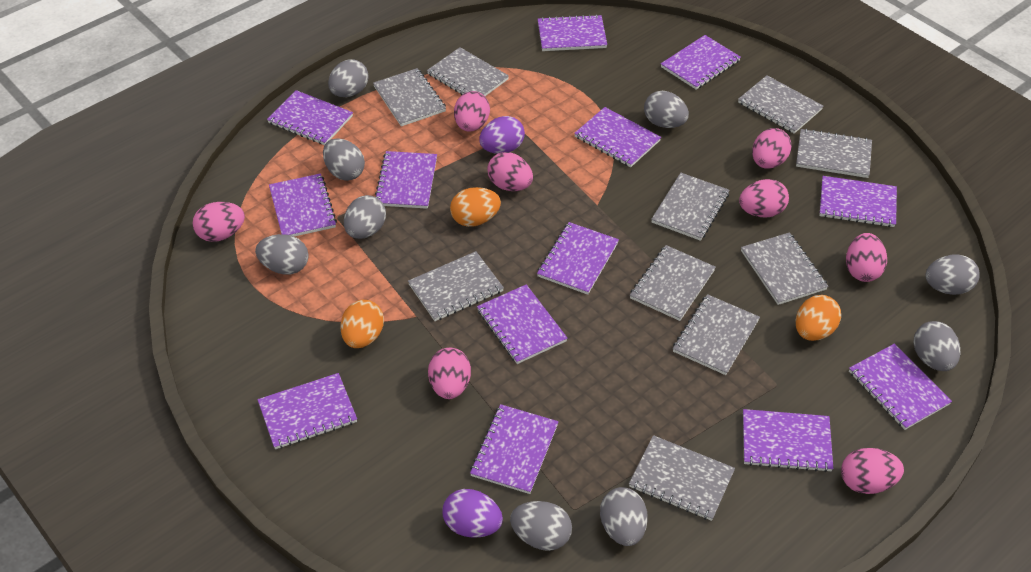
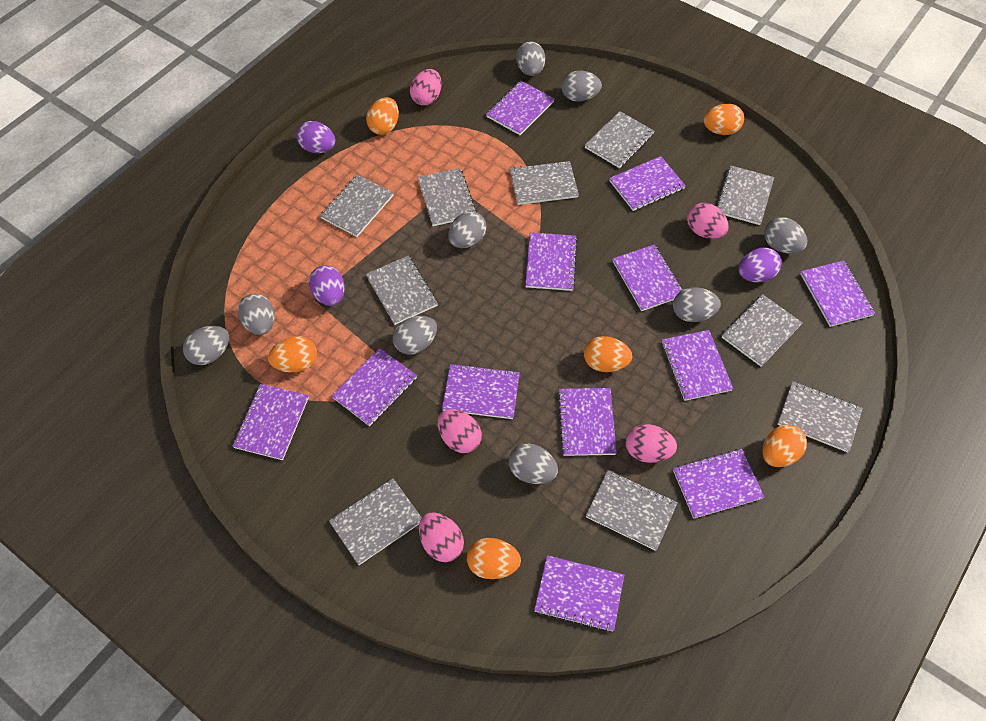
orange egg: [341,300,384,348] [450,187,501,227] [796,295,841,341] = 3 -> [268,336,317,372] [366,97,399,135] [467,538,521,579] [584,336,632,372] [704,104,744,135] [762,424,807,467] = 6
pink egg: [192,202,245,242] [428,348,471,399] [454,91,490,132] [487,152,533,191] [739,179,789,218] [752,128,792,168] [841,448,904,494] [846,233,887,282] = 8 -> [410,69,442,105] [419,512,464,562] [438,409,482,453] [626,424,677,463] [687,203,729,239] = 5
purple egg: [443,489,503,538] [479,116,525,154] = 2 -> [296,121,335,153] [309,265,345,306] [738,247,782,283] = 3
purple notebook: [257,373,357,449] [267,90,353,145] [269,173,337,237] [375,151,437,209] [470,404,558,494] [477,284,568,364] [537,222,619,295] [538,14,607,51] [574,107,661,167] [661,35,741,90] [743,409,833,472] [819,176,897,227] [849,344,952,430] = 13 -> [233,384,309,460] [331,348,417,426] [442,363,520,419] [486,81,555,135] [525,232,578,291] [534,555,624,632] [557,388,617,456] [609,156,686,211] [613,244,684,311] [662,330,733,401] [673,449,764,519] [800,261,875,327] = 12

